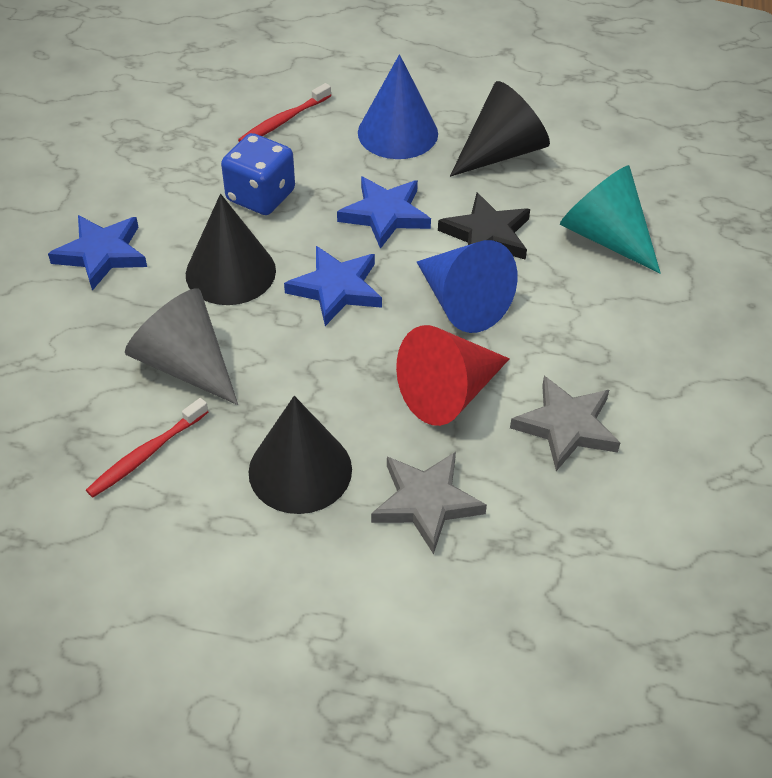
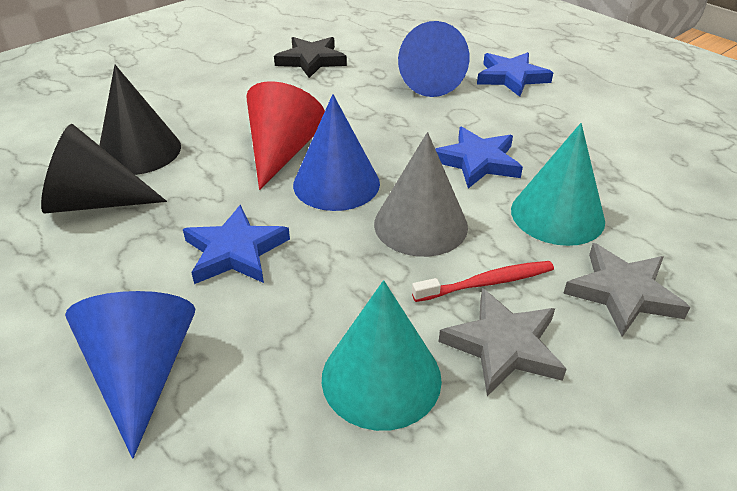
black cone: [186,194,276,305] [249,396,352,514] [450,81,550,177] = 3 -> [41,124,167,214] [99,65,181,175] = 2
blue cone: [358,54,438,159] [417,240,518,333] = 2 -> [65,291,195,459] [293,94,380,211] [398,21,469,97] = 3
blue dice: [221,133,295,215] = 1 -> none = 0
red toothbrush: [86,398,208,497] [238,83,331,142] = 2 -> [412,261,554,302] = 1
turquoise cone: [560,165,660,273] = 1 -> [322,280,442,431] [511,123,605,246] = 2

